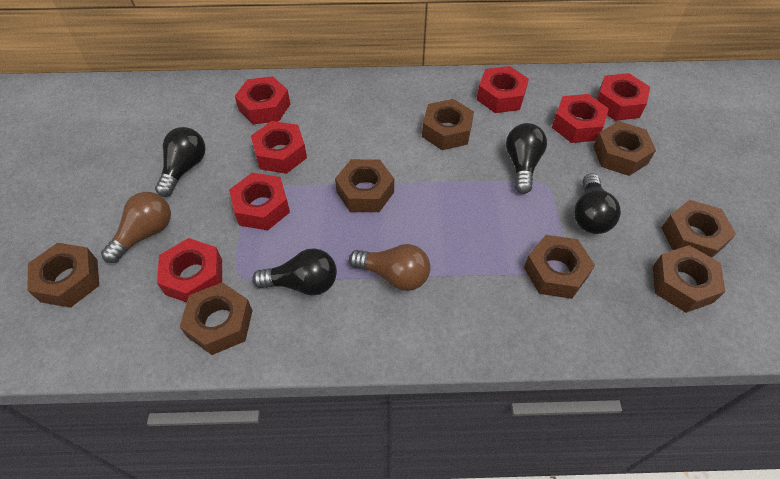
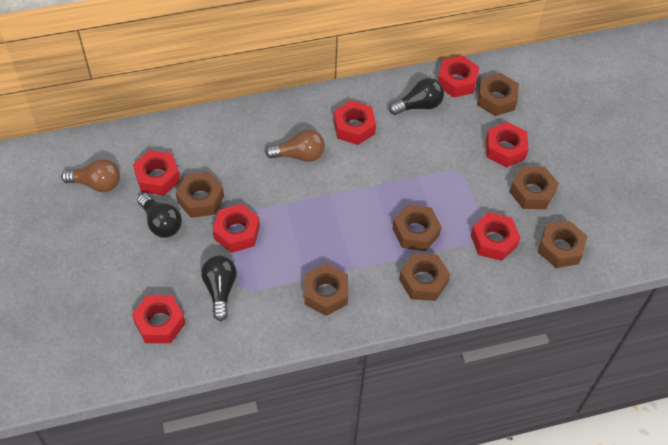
black light bulb: [155,127,206,197] [252,248,337,296] [506,123,547,194] [574,173,621,234] = 4 -> [137,193,182,238] [201,256,237,321] [389,78,444,115] = 3
brown nut: [28,243,99,308] [179,282,253,355] [335,159,394,212] [422,99,474,150] [524,235,595,299] [593,121,656,176] [653,245,725,313] [662,200,736,258] = 8 -> [176,172,224,218] [304,263,348,316] [392,204,442,251] [399,253,450,301] [477,73,519,116] [510,166,559,209] [538,220,587,268] = 7

